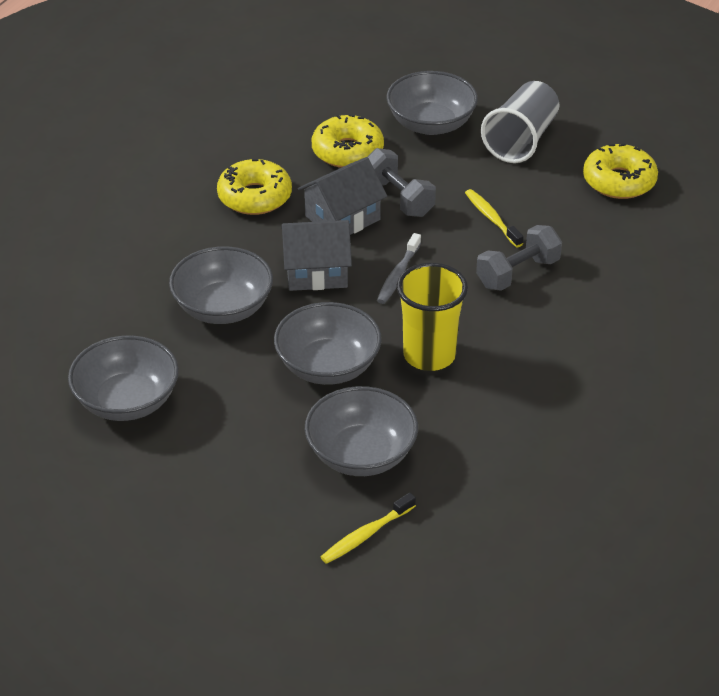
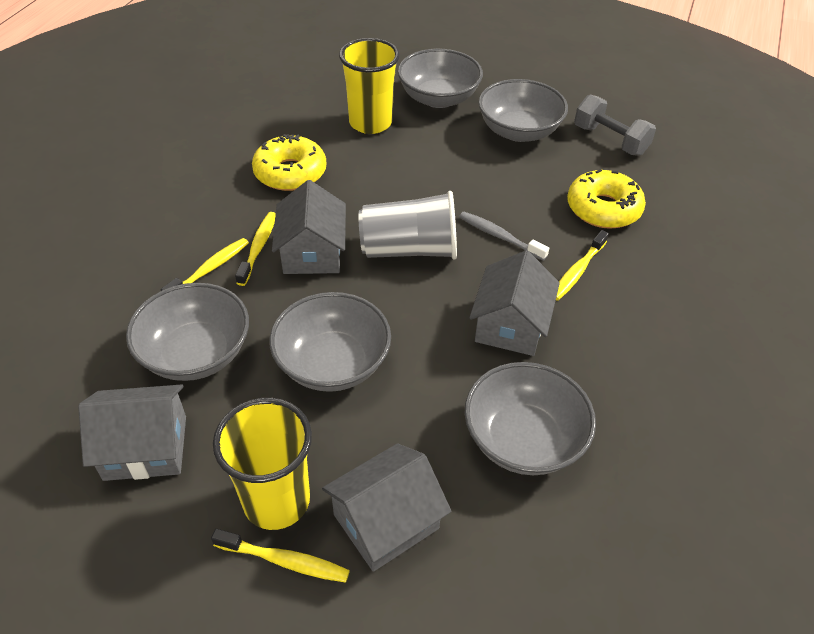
grey dumbbell: [368,148,436,217] [476,225,562,291] = 2 -> [574,95,656,156] = 1
grey house: [281,220,352,291] [298,157,387,235] = 2 -> [78,385,186,481] [272,180,346,274] [322,443,452,572] [469,250,560,356] = 4
yellow cup: [397,263,468,371] = 1 -> [213,398,312,530] [339,38,400,134] = 2
yellow donut: [217,159,292,215] [311,114,384,168] [583,143,658,199] = 3 -> [252,134,326,191] [567,169,646,229] = 2
yellow toothbrush: [321,493,416,564] [465,189,523,247] = 2 -> [161,238,249,291] [211,529,350,583] [235,212,276,286] [556,230,609,301] = 4

